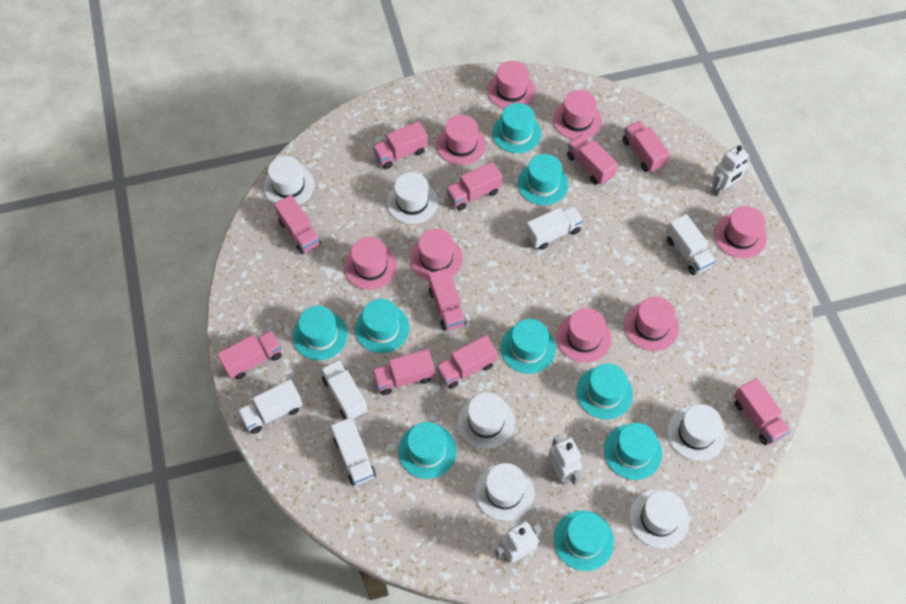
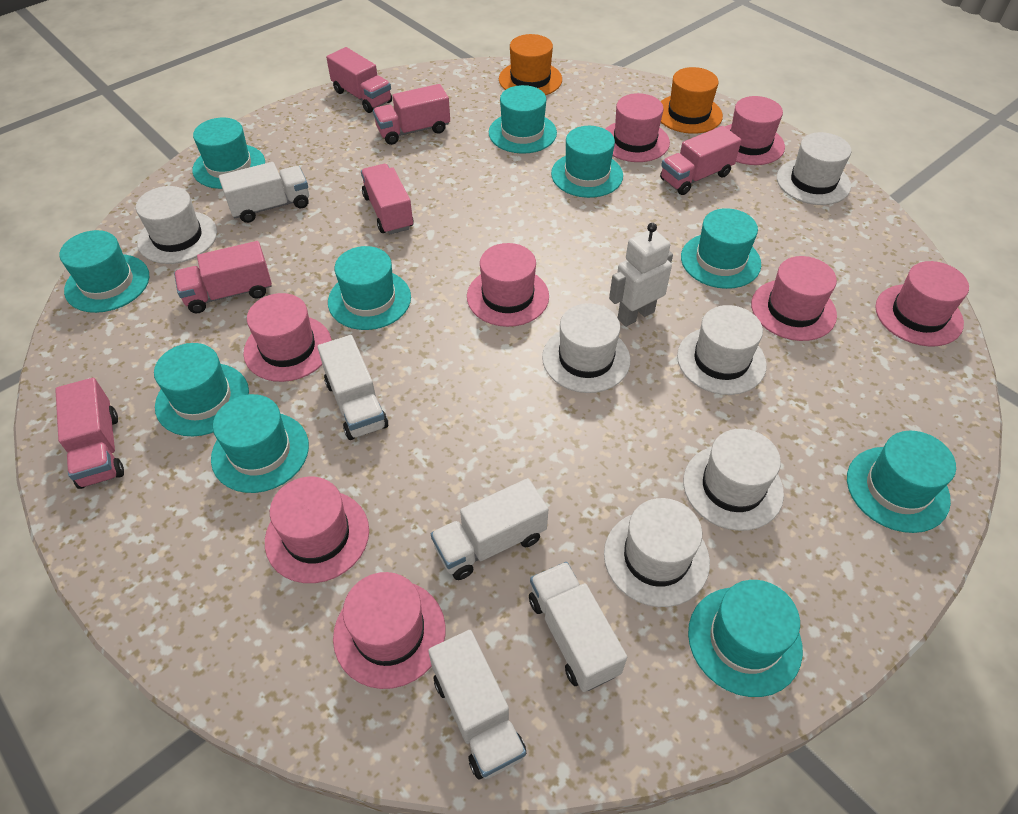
orange hat: none = 0 -> [499,34,562,95] [661,67,723,134] = 2
pink truck: [217,330,282,379] [274,195,321,254] [372,349,435,395] [373,121,428,169] [428,268,466,331] [436,335,497,389] [446,162,502,211] [567,134,618,185] [622,121,670,173] [734,378,790,445] = 10 -> [55,378,124,489] [174,241,272,313] [326,47,392,113] [361,164,413,234] [373,84,450,145] [660,126,741,195] = 6
turquoise hat: [293,306,348,360] [355,299,410,353] [398,422,457,479] [492,103,541,153] [501,319,556,374] [518,154,569,205] [554,511,614,571] [576,363,633,419] [604,423,662,480] = 9 -> [60,230,149,313] [154,343,249,436] [192,118,265,189] [211,394,309,493] [328,246,411,330] [489,85,557,154] [551,126,623,198] [681,208,761,289] [688,580,803,697] [847,431,956,533] = 10
white robot: [495,521,542,563] [548,435,582,485] [712,145,750,197] = 3 -> [609,223,673,327] = 1

